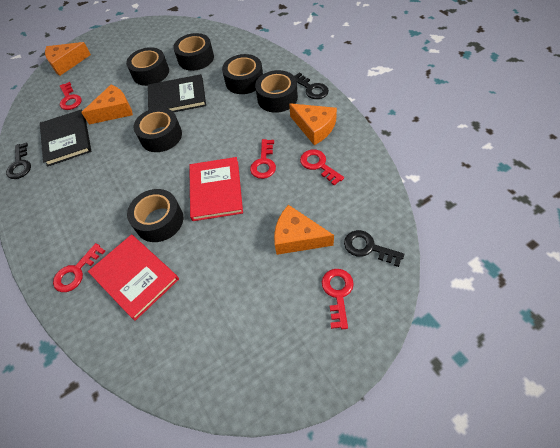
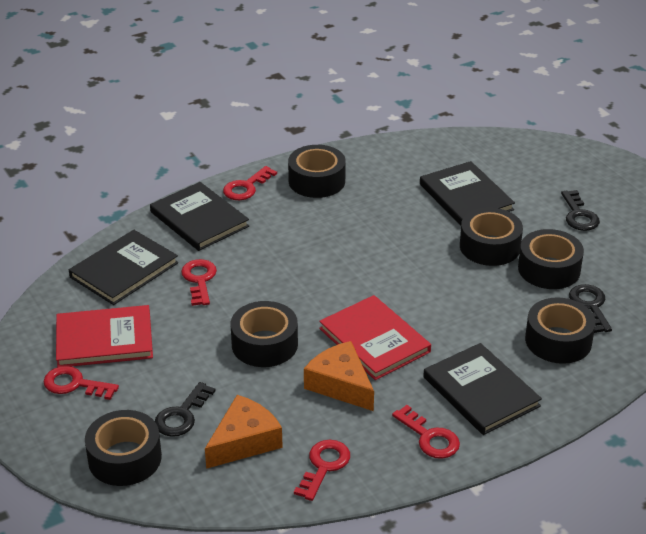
black book: [40,110,91,167] [148,74,206,112] = 2 -> [69,230,178,305] [150,182,249,251] [420,161,515,226] [423,343,542,435] = 4
orange cheese: [45,42,91,76] [81,85,133,124] [274,205,334,255] [289,103,337,145] = 4 -> [205,395,283,469] [304,341,374,411] = 2

